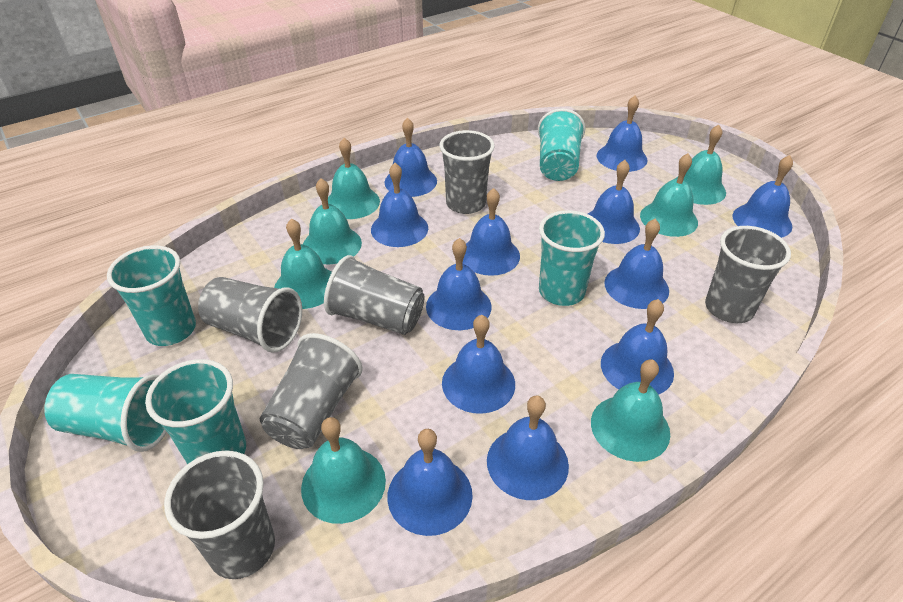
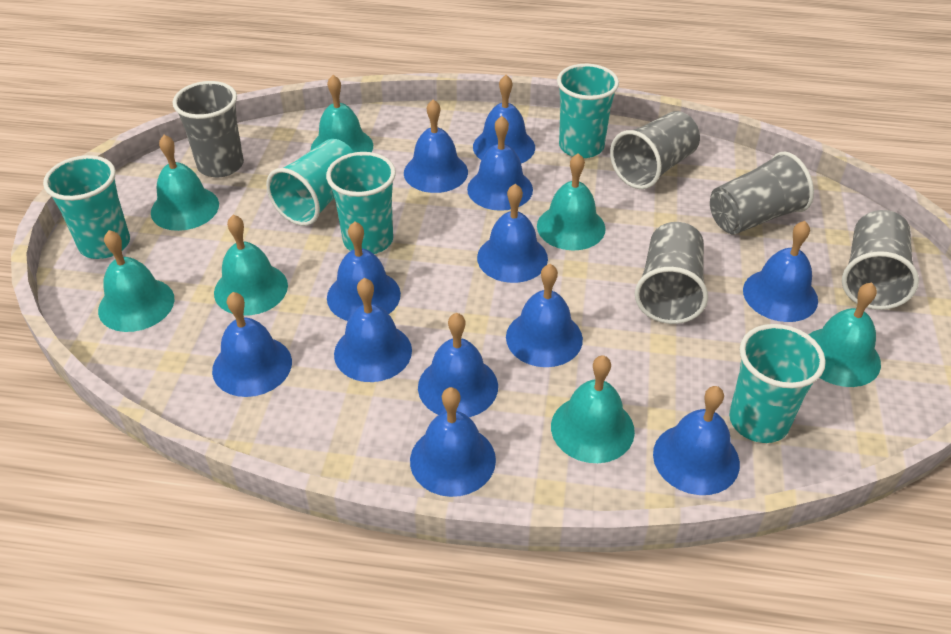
grey cup: [164,450,275,579] [198,277,302,353] [260,333,363,449] [324,255,425,335] [440,130,495,214] [705,226,791,323] = 6 -> [173,81,244,177] [610,111,700,189] [635,222,708,324] [710,151,814,235] [842,210,919,310] = 5

